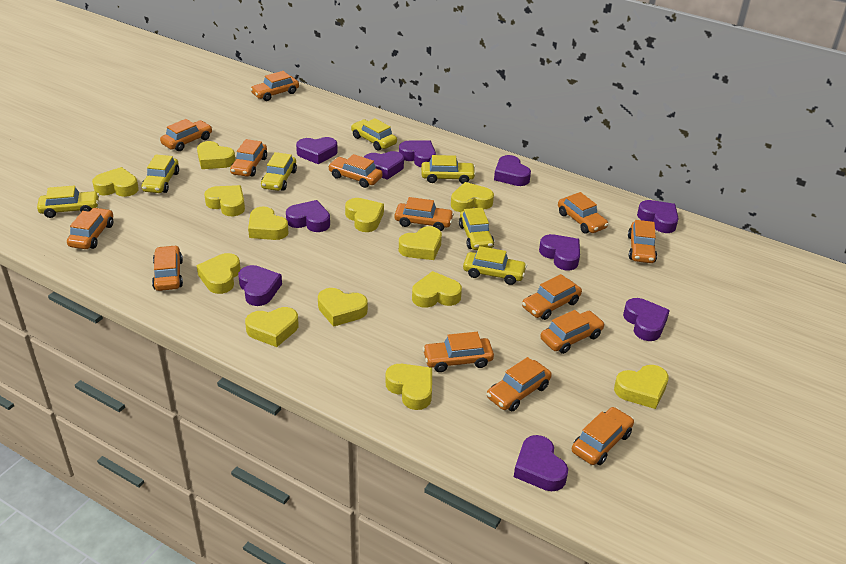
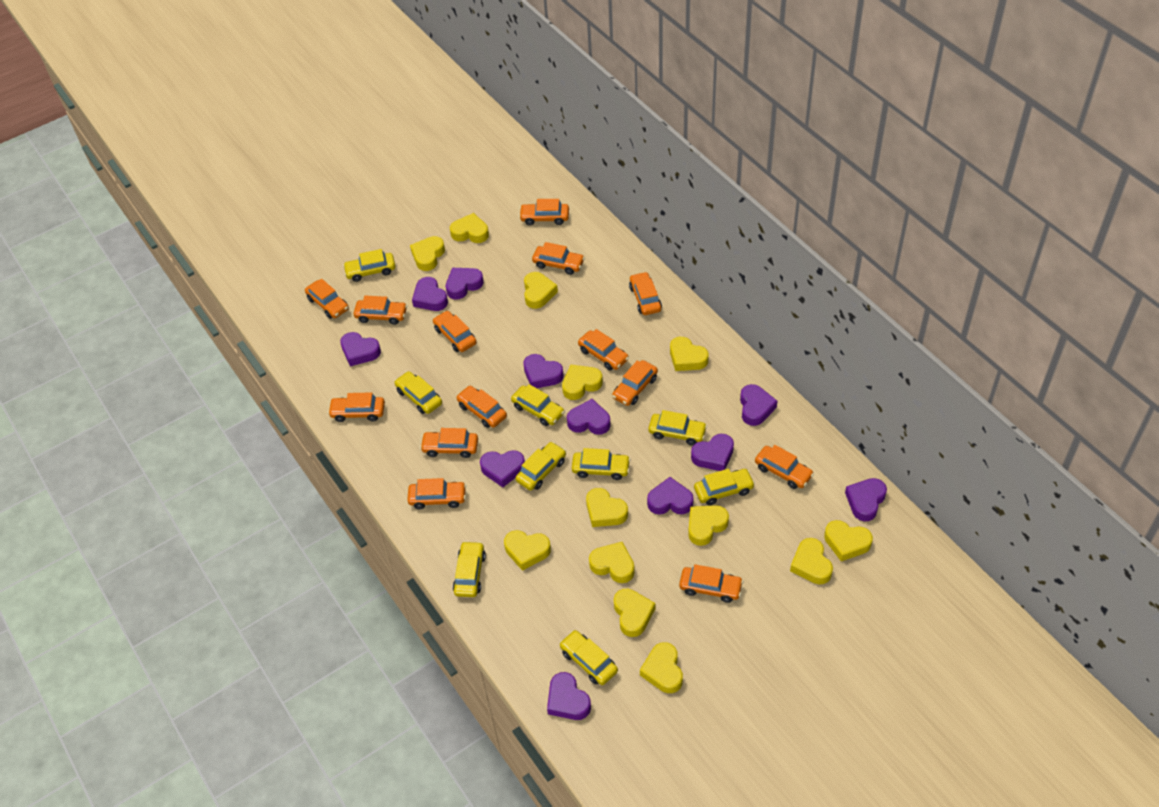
purple heart: [238,265,282,306] [286,200,330,232] [296,137,338,164] [364,151,404,180] [399,140,436,167] [494,155,531,186] [514,435,568,491] [539,234,580,270] [623,298,670,341] [637,200,679,233] = 10 -> [340,332,381,366] [412,277,448,311] [446,268,484,300] [480,450,525,487] [523,354,564,388] [547,672,591,720] [567,399,611,435] [647,477,693,515] [691,434,734,471] [740,384,777,426] [845,478,887,521] = 11
yellow car: [37,185,99,218] [141,154,179,193] [261,152,297,191] [351,118,397,151] [421,155,476,184] [459,208,494,250] [463,246,527,285] = 7 -> [343,249,395,282] [394,371,442,414] [453,541,486,597] [511,384,565,426] [515,442,566,491] [559,630,618,685] [572,448,631,480] [648,410,707,446] [694,469,755,505] = 9

